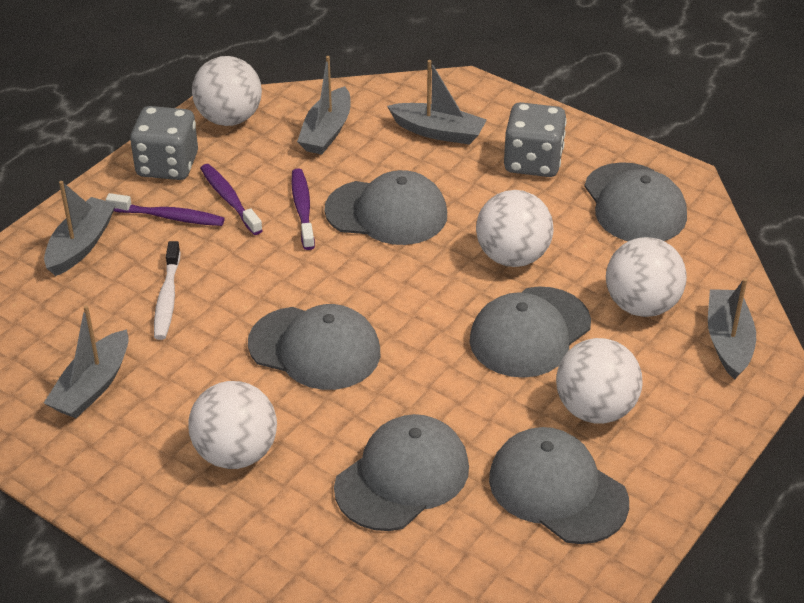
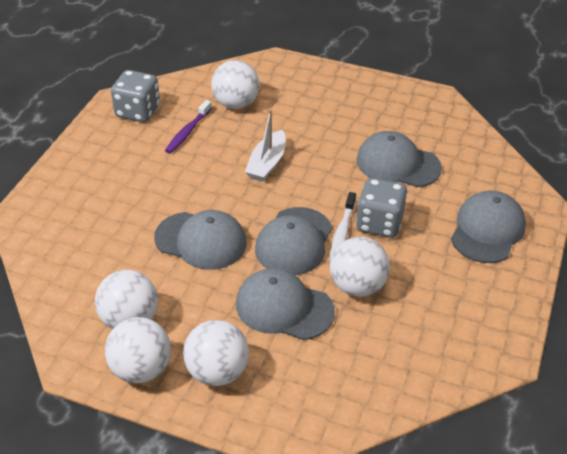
grey boat: [44,181,116,276] [44,305,129,418] [297,56,350,155] [387,60,487,145] [708,278,756,380] = 5 -> none = 0
grey cap: [248,304,380,390] [324,170,447,245] [334,414,469,531] [470,286,591,378] [489,427,629,544] [584,162,687,241] = 6 -> [154,210,246,270] [236,268,335,340] [255,207,332,275] [357,131,442,187] [451,190,526,263] = 5
purple toothbrush: [106,193,225,226] [200,164,263,235] [291,168,315,250] = 3 -> [165,100,212,154] = 1
white boat: none = 0 -> [245,109,286,182] = 1

